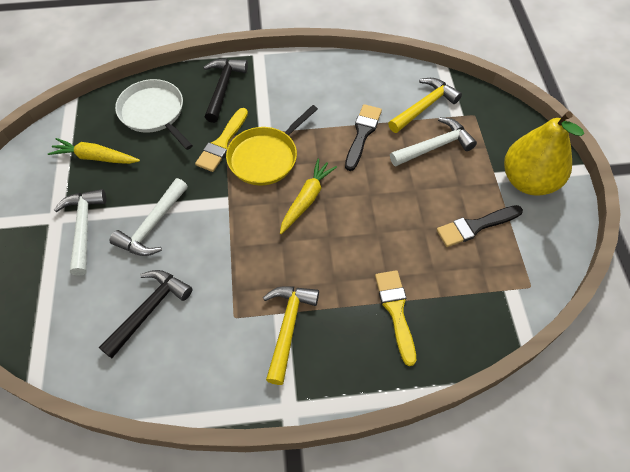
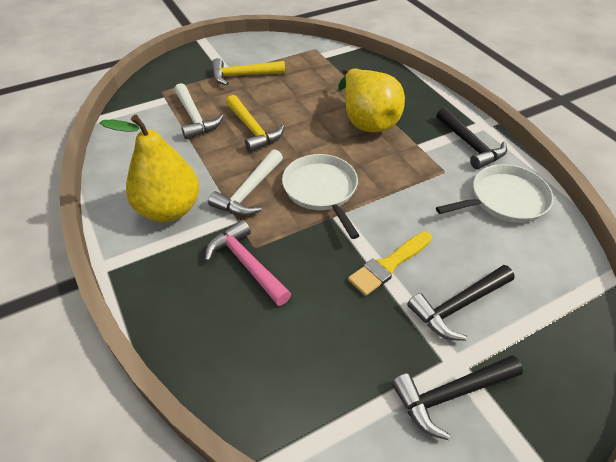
black brush: [345,104,382,171] [436,205,523,247] = 2 -> none = 0
black hammer: [99,270,192,358] [203,58,248,123] = 2 -> [392,355,523,440] [407,265,515,341] [436,108,507,169] = 3
pink hammer: none = 0 -> [205,220,291,306] = 1
white hammer: [54,189,106,276] [110,178,188,256] [390,117,477,166] = 3 -> [174,83,224,139] [208,149,283,216] = 2
white pan: [115,79,193,150] = 1 -> [282,154,360,239] [436,164,554,223] = 2
yellow brush: [195,108,248,172] [375,270,416,366] = 2 -> [348,232,432,296] = 1
yellow carrot: [48,138,140,164] [280,159,337,234] = 2 -> none = 0
yellow pan: [226,105,318,186] = 1 -> none = 0
yellow pear: [504,111,584,196] = 1 -> [100,115,199,222] [339,68,405,132] = 2

